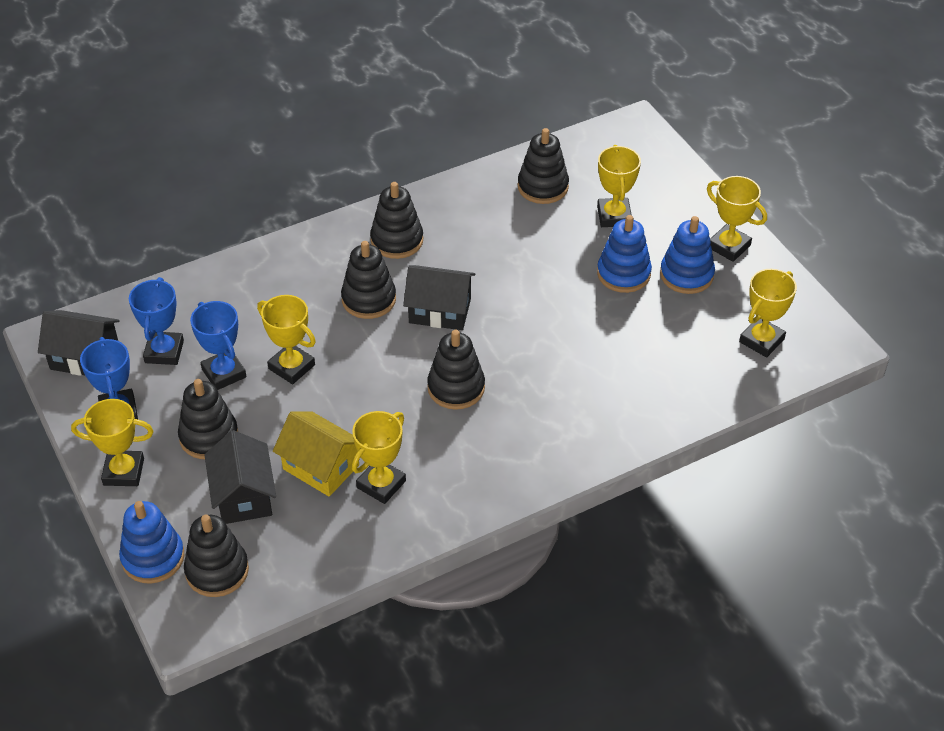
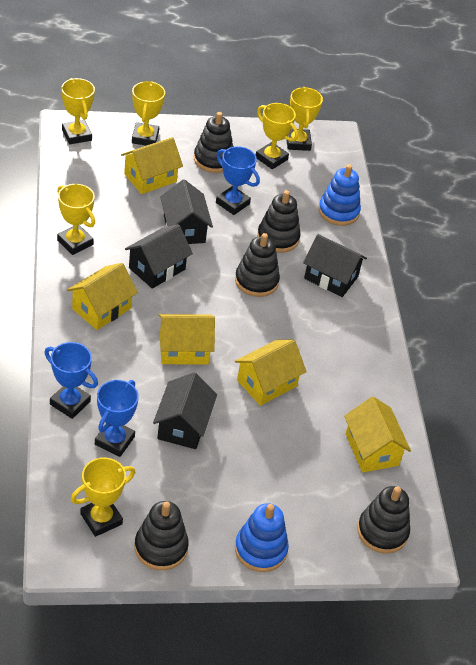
black house: [38,310,120,376] [205,430,276,524] [403,265,475,330] = 3 -> [125,224,193,289] [153,372,217,449] [160,179,213,244] [303,234,367,297] = 4
black stacking toy: [178,379,238,459] [184,515,249,597] [341,241,396,319] [370,182,423,259] [427,330,485,410] [518,128,569,204] = 6 -> [135,501,189,570] [194,112,233,173] [235,233,280,297] [257,190,301,253] [357,486,410,554] = 5
blue stacking toy: [119,501,184,584] [597,215,652,293] [660,216,715,294] = 3 -> [235,503,289,572] [318,164,361,226] = 2
yellow house: [273,412,359,496] = 1 -> [67,263,138,330] [121,137,183,194] [158,314,215,365] [235,340,307,406] [344,397,411,473] = 5

